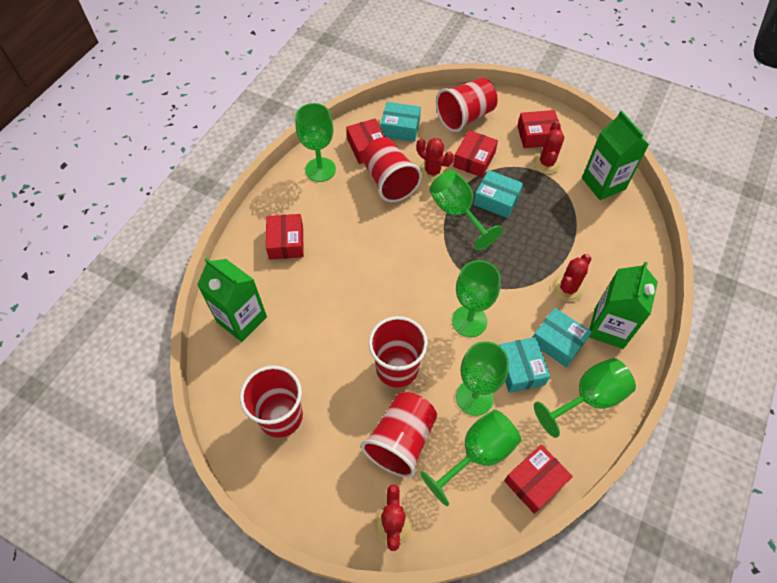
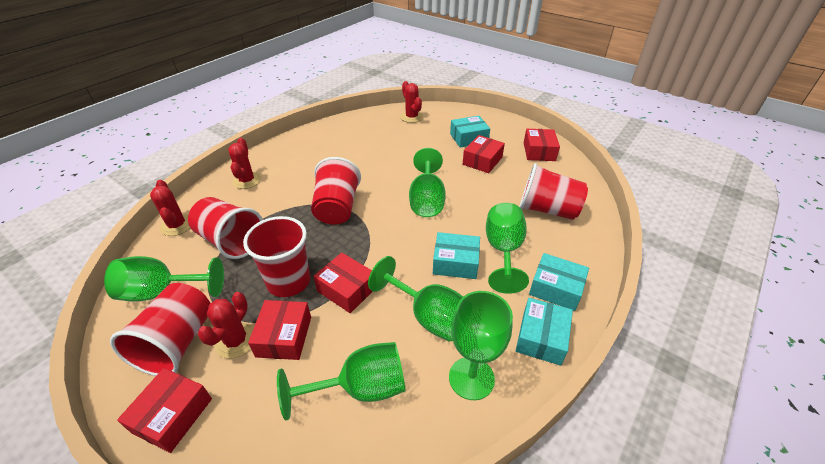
green carton: [197,258,267,342] [582,111,649,200] [589,262,658,349] = 3 -> none = 0

